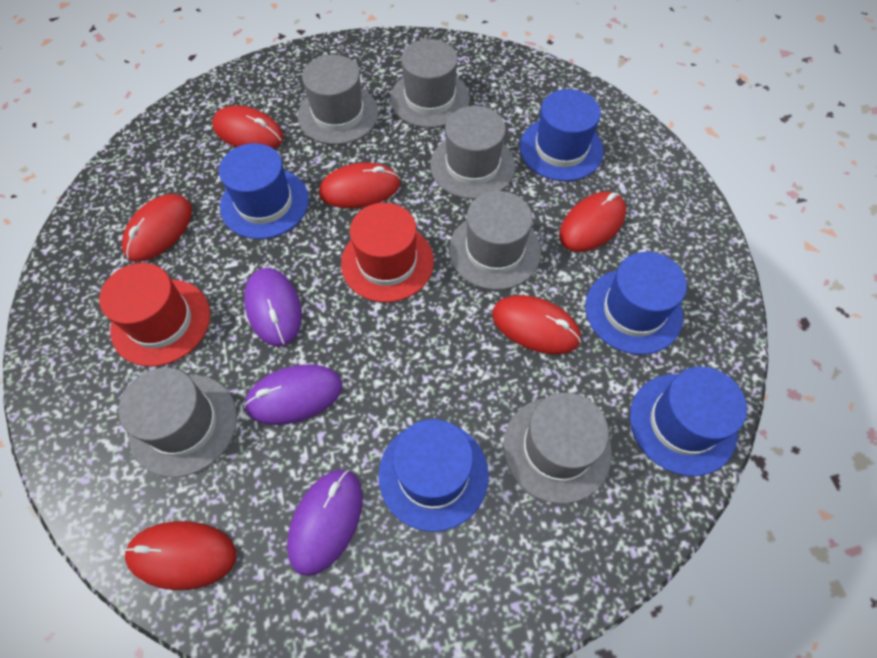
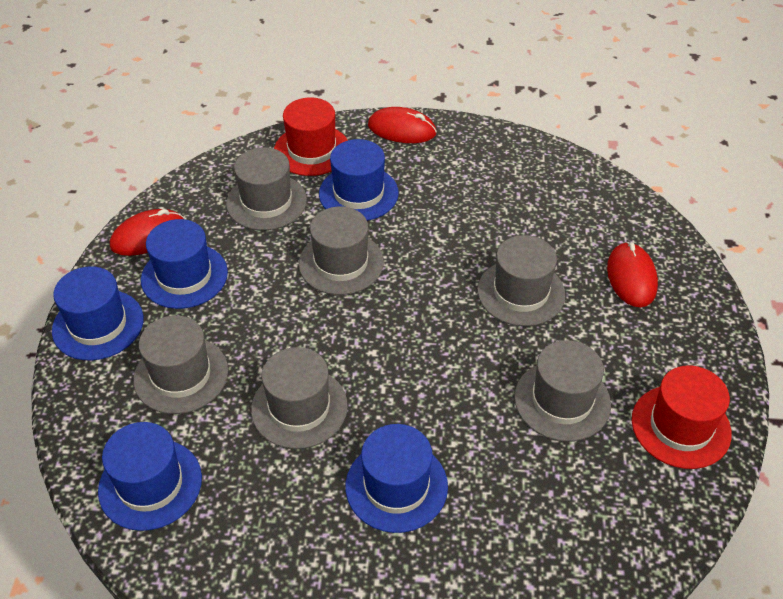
purple mouse: [244,268,302,347] [244,364,342,425] [287,470,363,576] = 3 -> none = 0
red mouse: [122,194,192,262] [125,521,236,590] [212,106,284,149] [319,163,400,208] [492,295,581,354] [559,191,626,252] = 6 -> [110,209,184,256] [368,107,437,143] [607,242,658,307] = 3

